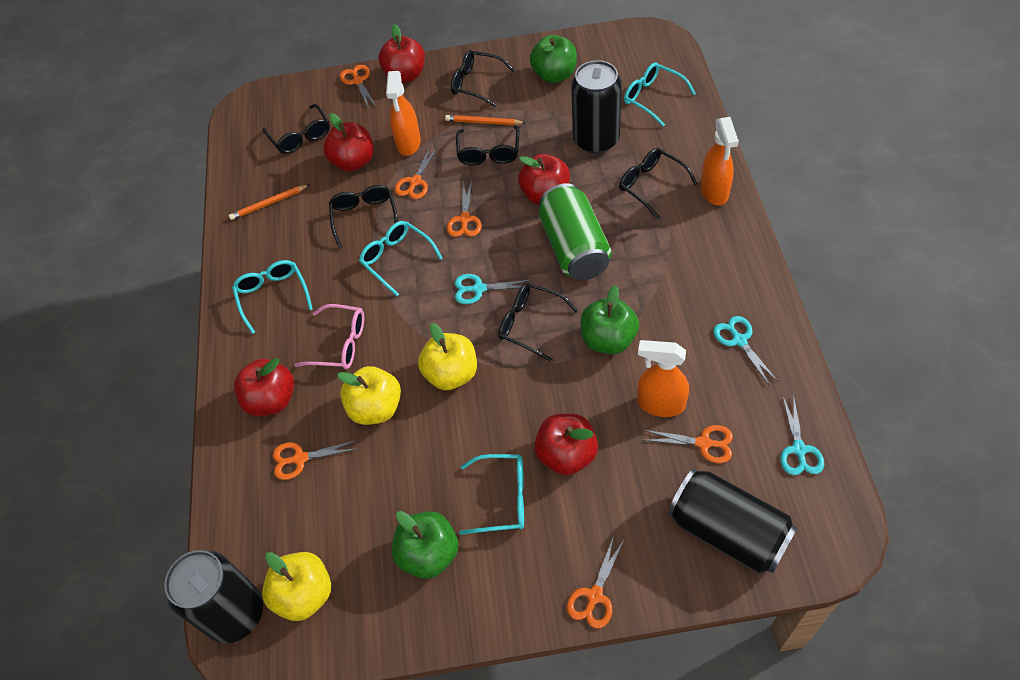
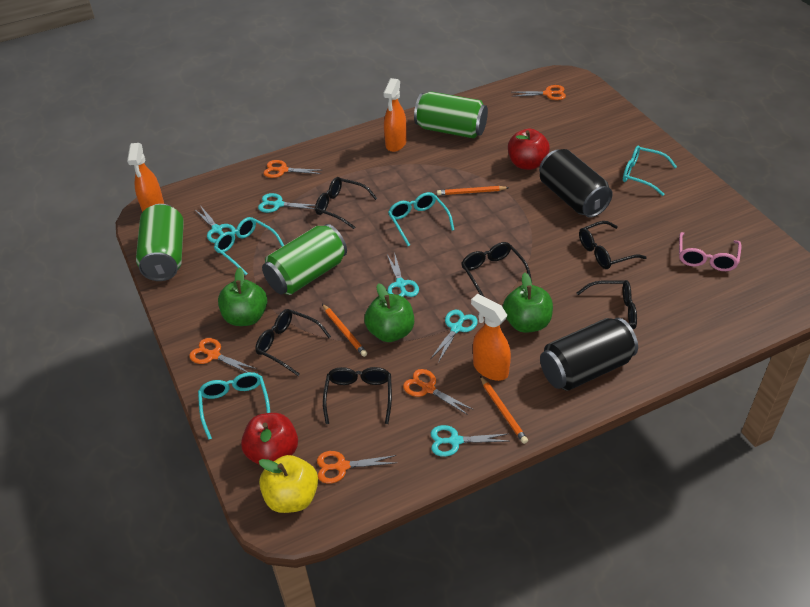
black can: [164,550,263,643] [571,60,622,153] [668,469,797,574] = 3 -> [539,149,613,217] [540,318,638,391] = 2
green can: [539,183,612,280] = 1 -> [136,204,184,281] [262,224,347,295] [414,92,488,138] = 3
orange pencil: [229,184,310,220] [445,115,525,125] = 2 -> [322,304,367,357] [437,186,509,195] [480,376,528,444] = 3
orange scissors: [273,440,358,480] [340,65,376,109] [395,147,438,199] [447,181,482,237] [567,536,624,629] [644,425,733,463] = 6 -> [189,338,256,372] [264,160,321,178] [317,451,396,483] [403,369,473,415] [511,85,566,100] = 5
red apple: [234,358,294,416] [323,113,374,171] [379,24,425,83] [518,154,570,205] [534,414,598,476] = 5 -> [241,413,298,465] [508,129,550,170] = 2
turquoise scissors: [455,274,531,304] [713,316,777,384] [780,394,824,475] = 3 -> [194,205,235,243] [258,193,315,213] [387,252,419,297] [430,425,507,457] [431,310,478,363] = 5
yellow apple: [262,552,331,621] [337,366,401,425] [418,323,477,390] = 3 -> [259,455,318,513] = 1

